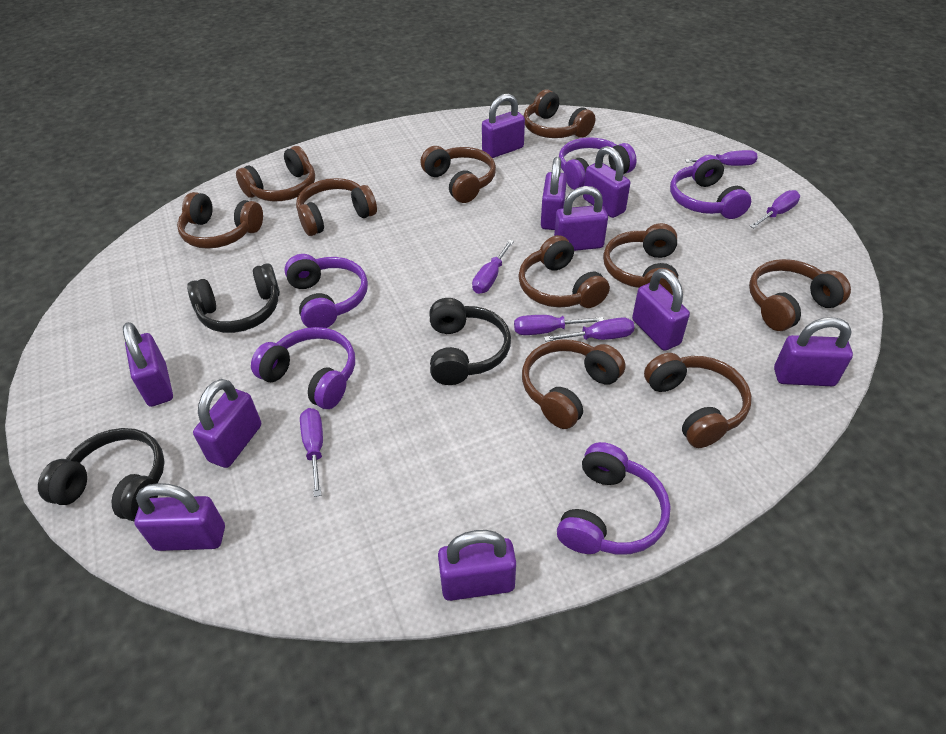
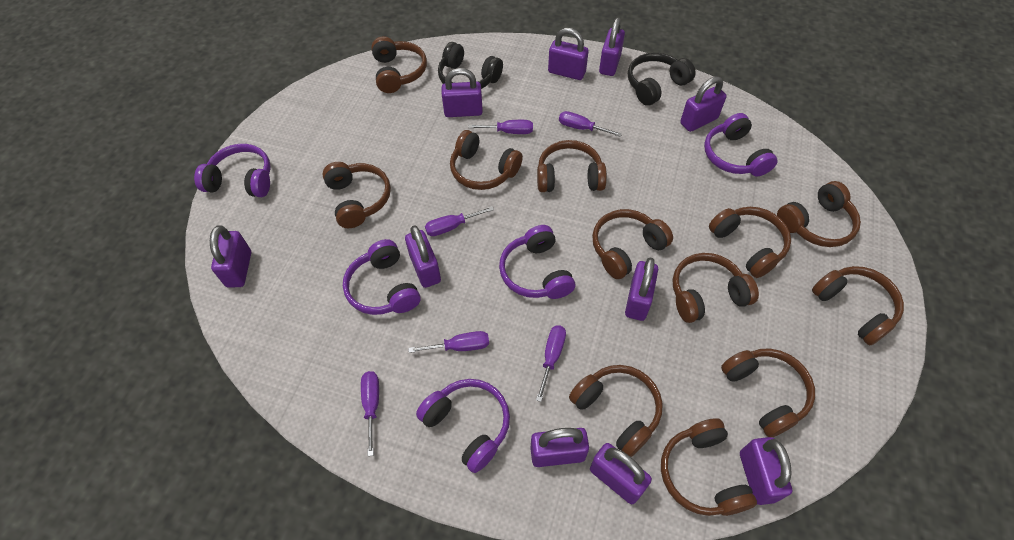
black headphones: [38,428,165,521] [187,263,280,333] [429,298,511,385] = 3 -> [438,42,503,89] [628,53,696,106] = 2
brown headphones: [177,192,263,249] [236,146,315,202] [296,178,377,236] [420,146,496,203] [518,235,610,308] [522,339,626,429] [524,89,595,138] [603,223,678,295] [644,353,752,448] [749,259,851,331] = 10 -> [322,162,391,228] [371,36,427,93] [450,130,523,190] [537,140,607,192] [569,365,663,457] [592,209,673,279] [661,418,757,516] [673,253,759,323] [709,207,791,278] [721,348,815,437] [777,181,861,247] [812,266,904,345] = 12

